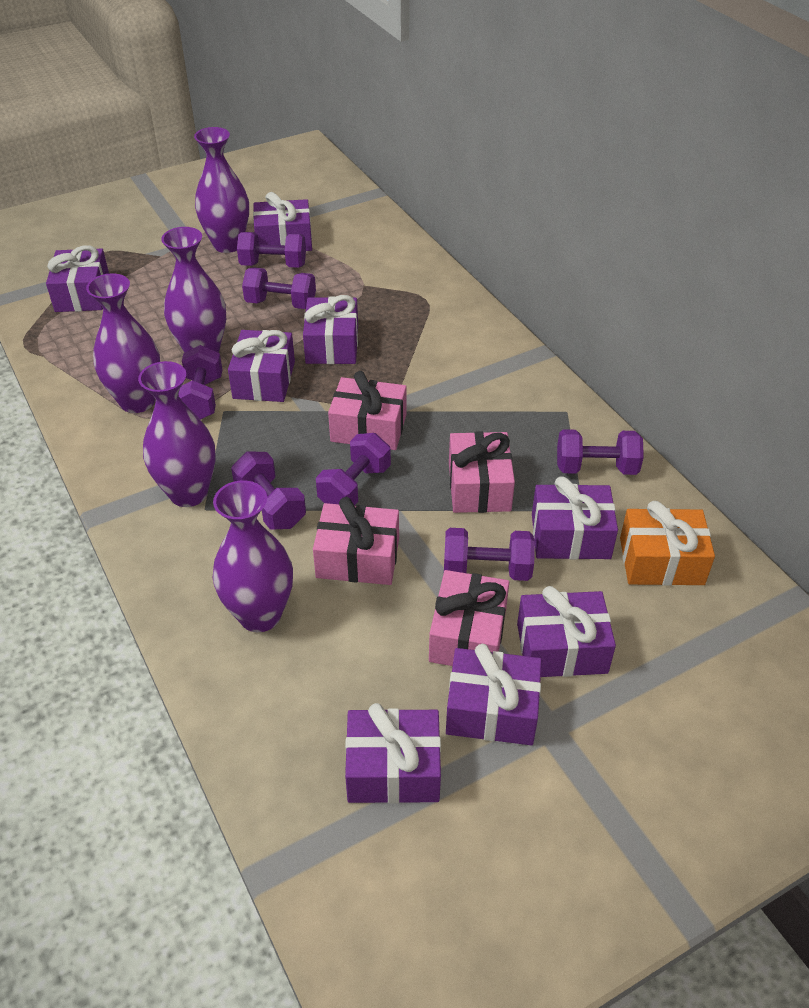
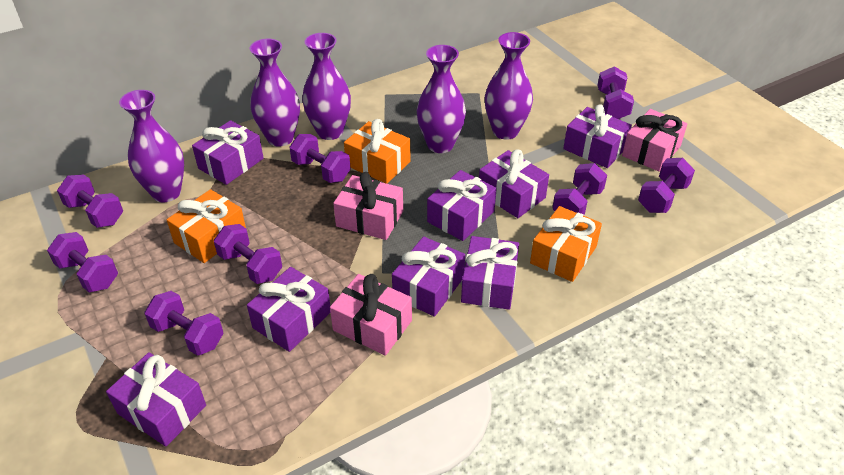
orange gift: [620,501,715,586] = 1 -> [167,189,246,263] [344,119,411,184] [530,206,602,282] = 3
pink gift: [313,497,399,585] [328,371,407,450] [429,570,509,666] [449,431,515,513] = 4 -> [330,274,412,356] [333,172,403,240] [622,109,687,172] = 3
purple dumbbell: [178,345,222,420] [231,451,306,529] [237,232,306,268] [242,267,316,309] [316,433,391,506] [444,528,535,581] [557,429,644,475] = 7 -> [47,232,118,292] [57,174,123,228] [145,291,224,356] [214,224,282,284] [289,134,351,183] [552,163,607,215] [597,66,634,119] [638,158,695,213] = 8

